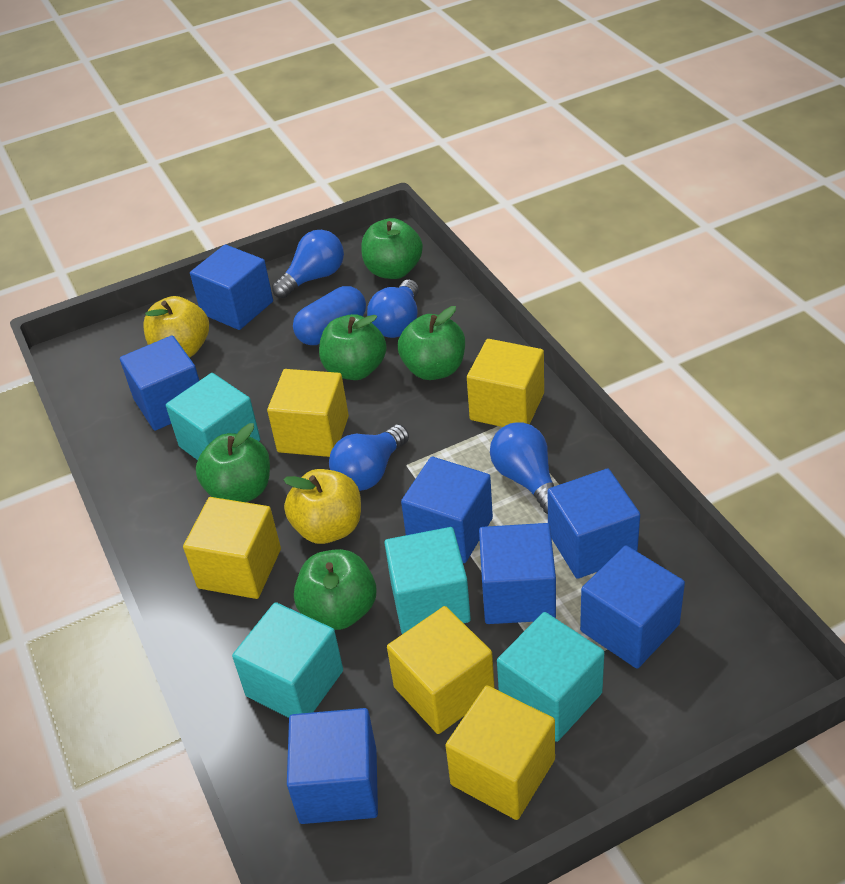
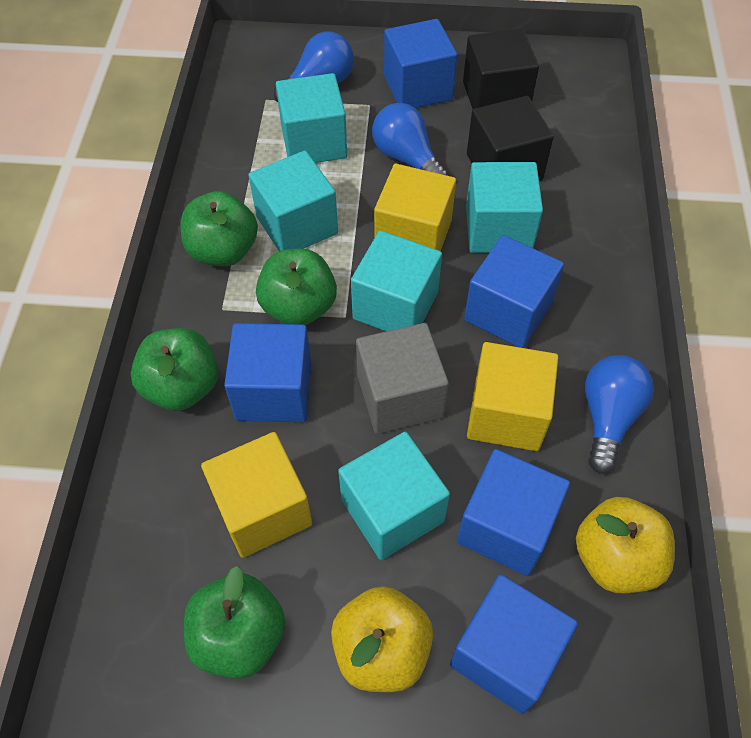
black cube: none = 0 -> [463,29,539,109] [467,96,554,181] = 2
blue capsule: [293,286,366,345] = 1 -> none = 0
blue cube: [120,335,199,431] [190,244,273,330] [287,708,378,824] [401,457,493,563] [479,523,556,624] [548,468,640,579] [580,545,685,669] = 7 -> [224,323,311,422] [384,19,457,108] [450,574,578,714] [457,449,570,576] [464,235,564,348] = 5
blue light bulb: [272,230,344,298] [329,424,409,491] [367,279,419,338] [490,422,554,514] = 4 -> [274,32,354,102] [372,103,449,176] [585,355,654,474] = 3
green apple: [196,423,270,502] [294,549,376,630] [319,314,387,380] [361,218,423,279] [398,306,465,380] = 5 -> [131,328,218,411] [181,191,258,266] [184,566,285,679] [256,249,337,325] = 4
grey cube: none = 0 -> [356,323,449,434] = 1
turquoise cube: [166,373,260,460] [232,602,343,718] [385,527,471,634] [497,612,604,742] = 4 -> [248,151,338,251] [276,73,347,163] [338,432,450,560] [351,231,442,331] [466,162,543,253] = 5
yellow cube: [183,497,281,599] [267,369,349,457] [387,606,495,734] [445,685,555,820] [467,339,544,427] = 5 -> [201,432,312,558] [374,164,456,251] [467,342,558,451] = 3

